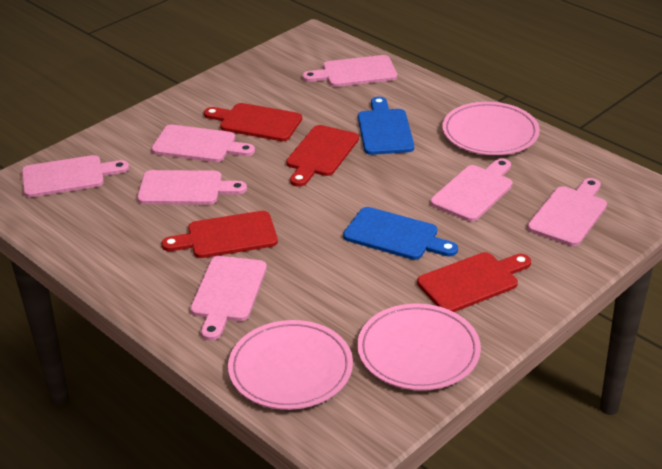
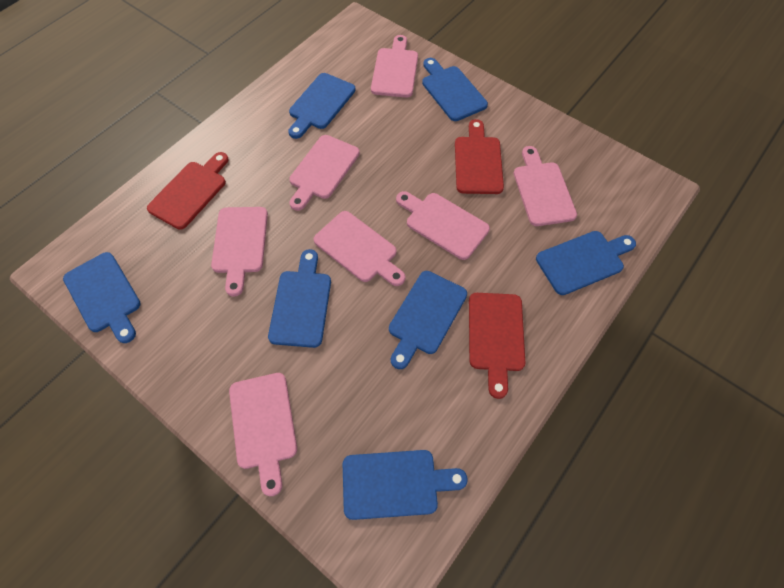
blue cutting board: [343,207,458,260] [358,97,414,155] = 2 -> [63,252,141,343] [268,249,331,348] [288,73,356,139] [343,450,468,520] [389,271,467,369] [422,58,488,121] [536,231,636,295] = 7
pink plate: [228,320,353,410] [357,304,481,390] [442,102,540,155] = 3 -> none = 0
red cutting board: [161,211,278,258] [204,103,302,141] [286,125,359,187] [417,252,531,312] = 4 -> [147,152,229,229] [455,119,504,194] [469,293,525,399] = 3

